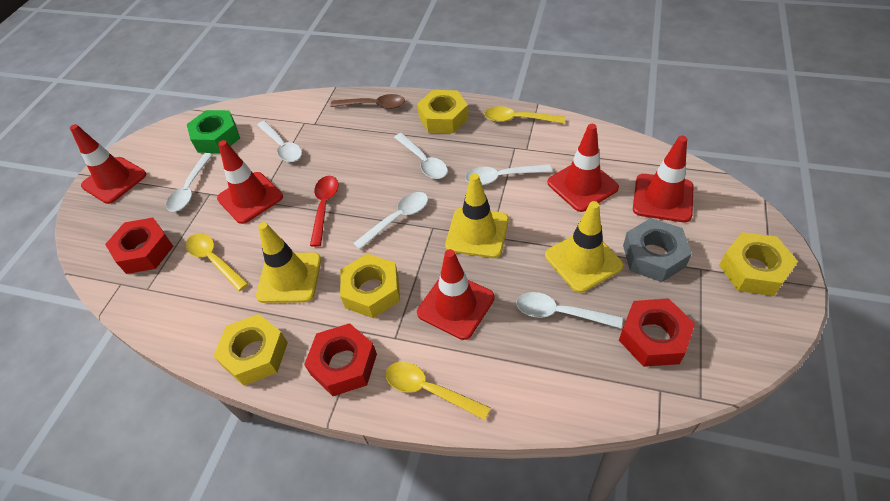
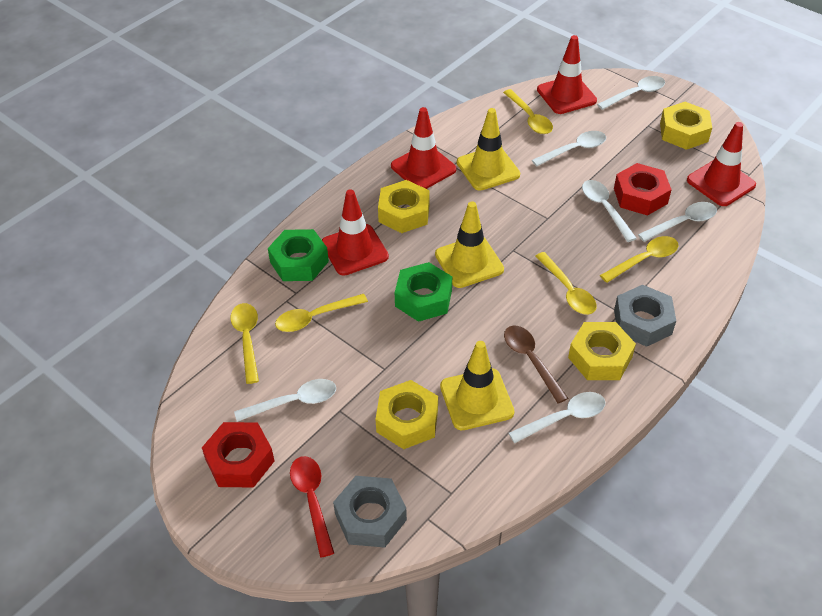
green nut: [187,110,240,153] = 1 -> [268,229,329,281] [395,262,452,322] = 2
grey nut: [623,218,692,282] = 1 -> [333,476,407,548] [614,285,676,347] = 2
red nut: [105,218,173,274] [304,323,377,396] [619,298,695,367] = 3 -> [202,422,275,487] [614,163,672,216] = 2
red traffic cone: [70,124,146,204] [217,140,283,224] [417,249,495,340] [547,124,619,212] [633,136,694,222] = 5 -> [322,189,389,276] [391,107,457,189] [537,35,597,114] [687,122,756,206] = 4
yellow spoon: [186,233,249,291] [386,362,491,420] [484,106,565,123] = 3 -> [230,303,259,384] [275,294,368,332] [503,89,553,134] [535,252,597,315] [600,236,679,283] = 5

